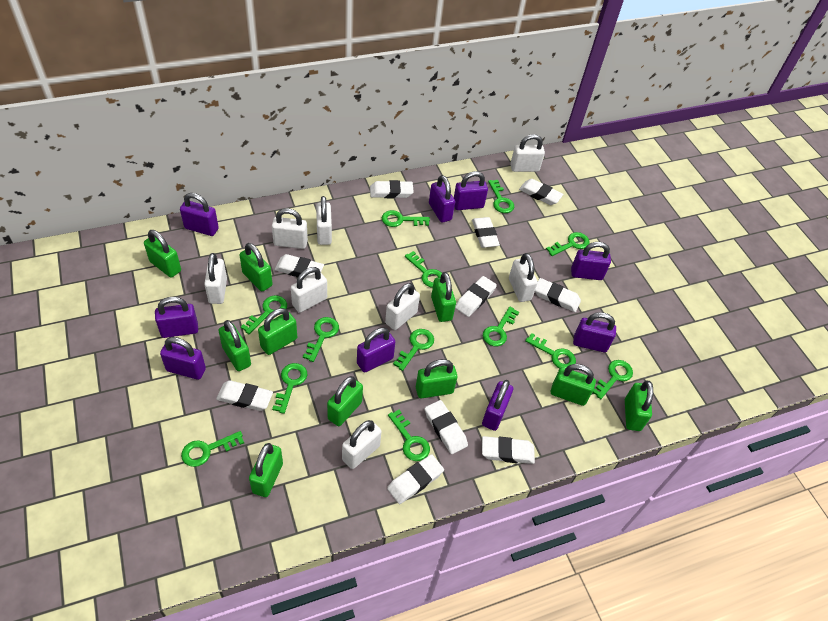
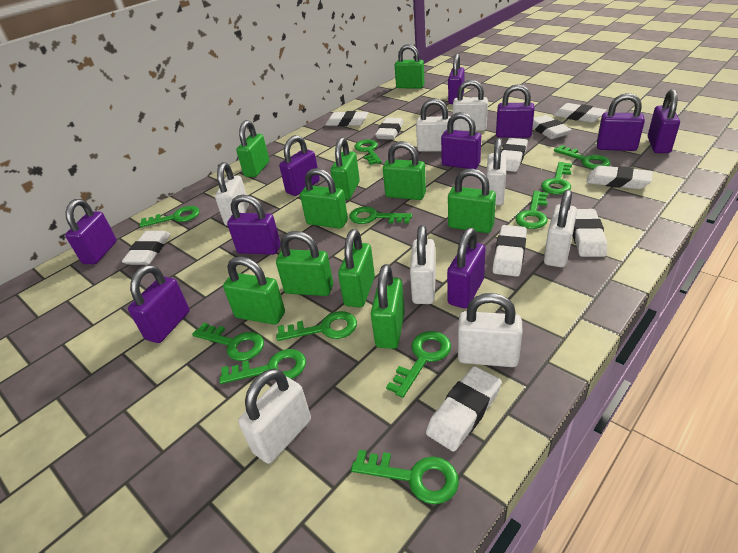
green key: [181,431,244,467] [241,295,287,334] [272,363,307,414] [303,317,339,362] [382,210,430,227] [388,410,430,461] [393,329,434,371] [405,251,442,288] [483,307,519,346] [488,180,514,213] [525,333,576,368] [546,232,590,256] [592,360,633,399] = 13 -> [139,206,200,227] [192,323,264,361] [219,349,306,384] [276,311,357,341] [349,207,412,224] [351,450,459,504] [354,140,381,165] [386,331,451,398] [516,191,548,229] [541,162,572,194] [554,145,611,169] = 11
purple padlock: [155,297,198,338] [160,337,206,380] [180,193,219,236] [357,328,395,372] [429,175,455,223] [454,171,488,210] [482,380,513,431] [571,242,611,280] [573,312,616,352] = 9 -> [65,199,117,264] [128,265,190,343] [227,195,281,255] [279,135,320,196] [441,112,481,169] [447,228,486,309] [448,53,465,104] [496,84,534,138] [597,93,645,151] [648,89,680,153] = 10

